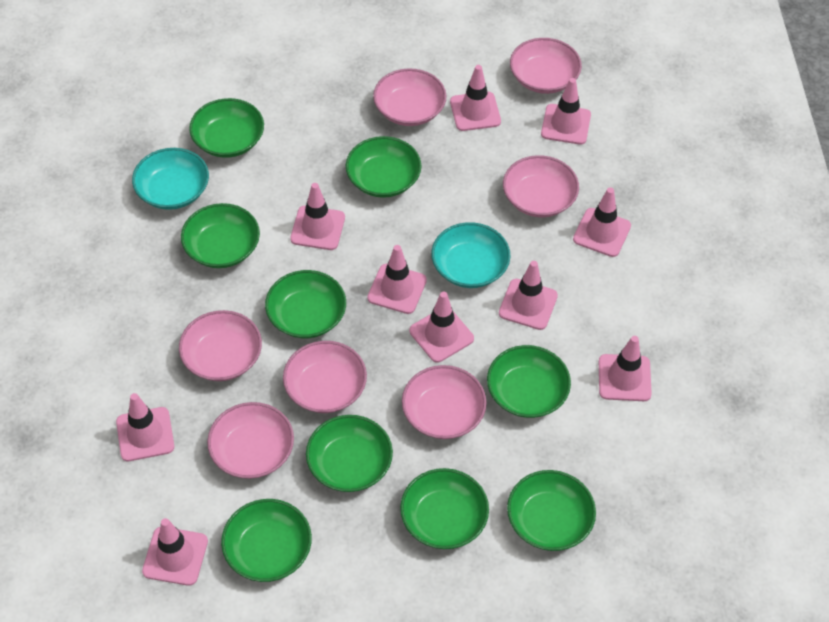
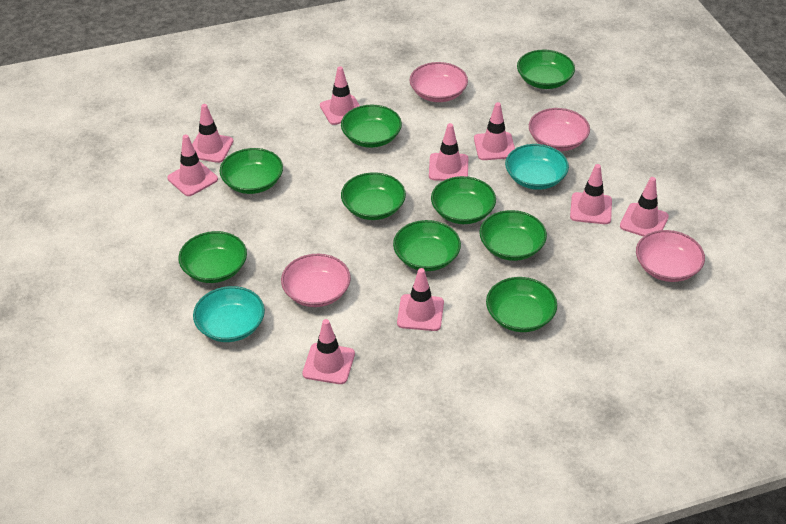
pink bowl: [179,310,262,381] [207,402,294,479] [283,341,367,413] [373,68,446,126] [402,365,487,439] [503,155,579,217] [510,38,582,94] = 7 -> [281,254,351,307] [409,62,468,102] [529,108,590,151] [636,230,705,282] = 4
pink traffic cone: [116,393,174,461] [142,518,208,586] [290,183,345,250] [367,245,427,314] [409,291,474,362] [450,65,501,131] [499,261,558,330] [541,78,591,145] [573,188,631,257] [599,336,652,401] = 10 -> [167,135,218,196] [192,104,233,163] [302,319,355,384] [320,66,360,125] [397,268,444,331] [429,123,468,181] [474,102,515,160] [570,164,612,224] [620,177,669,236] = 9

